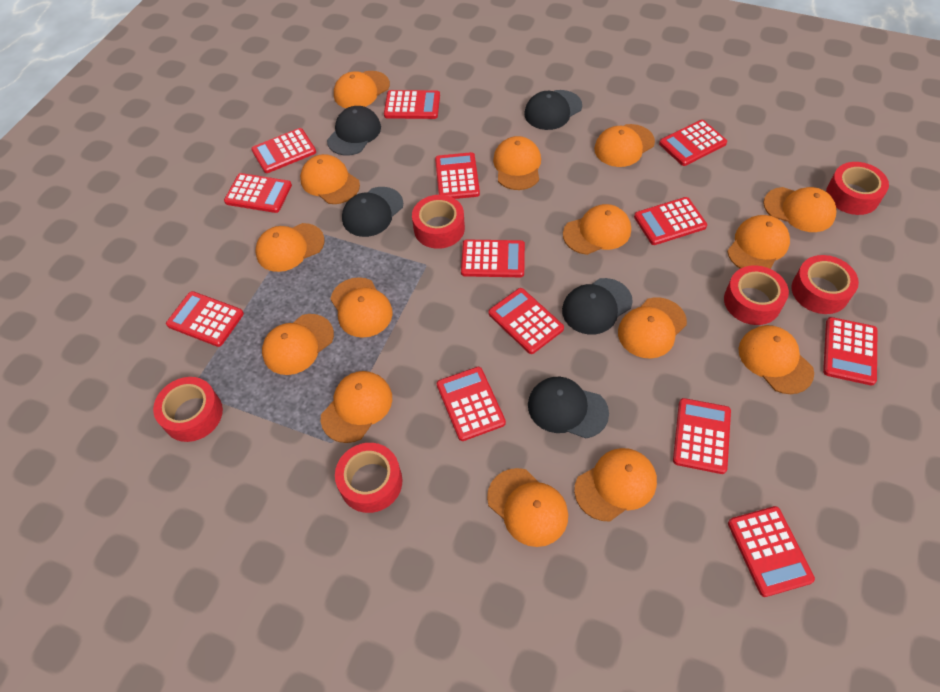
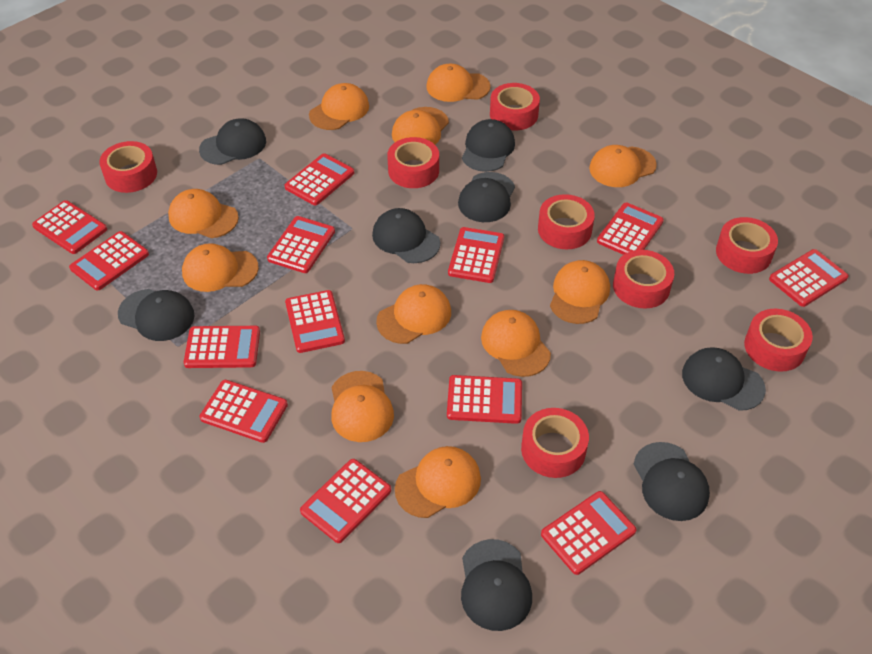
black cap: [327,106,381,155] [342,187,403,237] [524,90,582,130] [528,377,609,438] [562,278,633,335] = 5 -> [118,289,195,341] [199,118,266,165] [372,208,440,263] [458,172,515,222] [461,539,532,631] [462,119,515,172] [634,442,710,521] [682,347,766,411] = 8
orange cap: [255,223,324,272] [262,314,334,375] [300,154,360,204] [321,371,392,443] [331,277,393,338] [334,71,390,108] [487,468,568,547] [493,136,541,190] [563,204,631,255] [574,448,657,521] [594,124,655,167] [618,297,687,358] [727,215,790,269] [739,325,814,394] [763,187,836,232] = 15 -> [168,189,239,238] [182,243,259,292] [309,83,369,130] [331,371,394,442] [376,284,451,344] [392,107,449,144] [395,446,481,518] [426,64,491,102] [481,310,551,377] [550,260,610,324] [589,145,657,187] = 11
red tape: [153,377,223,442] [335,443,402,513] [412,195,465,249] [724,265,789,325] [792,255,859,314] [826,162,889,215] = 6 -> [99,141,157,193] [387,137,439,188] [490,83,540,130] [521,408,589,478] [538,194,595,249] [613,250,674,309] [716,217,778,274] [744,309,813,372] = 8

